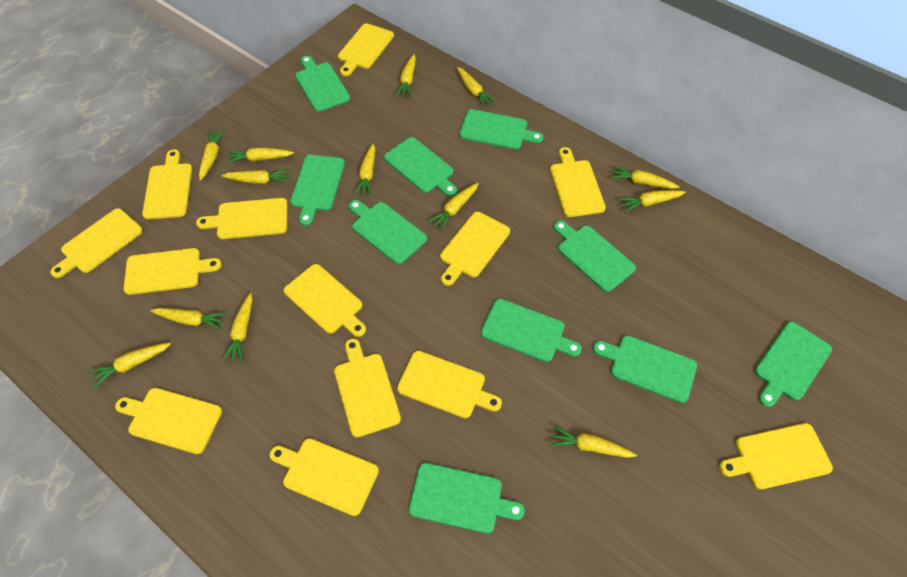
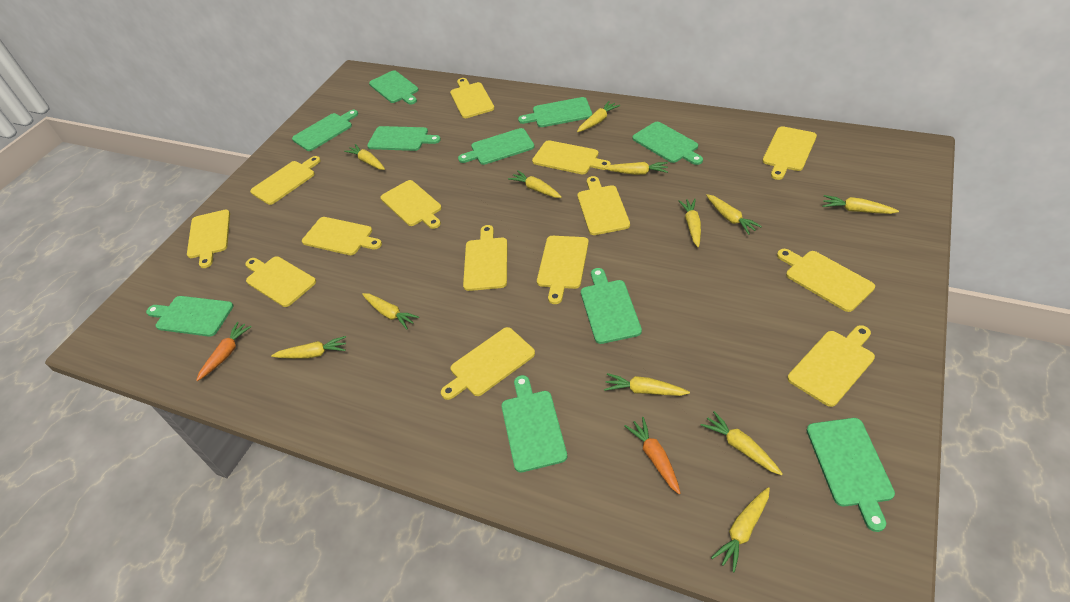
orange carrot: none = 0 -> [196,322,252,381] [624,417,681,494] = 2
yellow carrot: [89,343,171,387] [150,308,227,330] [199,129,225,181] [221,170,290,184] [222,293,253,362] [227,147,294,164] [354,144,375,196] [395,54,416,97] [428,183,479,231] [457,67,497,107] [550,426,637,458] [610,165,680,189] [618,190,686,212] = 13 -> [271,336,346,359] [344,144,385,170] [362,293,419,329] [508,170,562,198] [577,101,620,132] [604,162,668,175] [604,373,690,396] [679,199,701,247] [700,411,783,475] [706,194,762,235] [711,487,770,572] [822,195,899,214] = 12
yellow cutting board: [50,208,143,278] [115,388,222,454] [123,248,222,295] [142,149,192,219] [196,198,287,239] [269,438,379,516] [284,264,366,337] [334,338,401,437] [338,23,394,76] [397,351,502,418] [440,212,510,286] [550,147,606,217] [719,423,833,490] = 13 -> [187,210,230,268] [245,256,316,307] [250,156,321,205] [302,217,382,255] [381,180,441,229] [441,327,535,400] [450,78,495,118] [463,225,508,291] [532,140,611,174] [537,236,589,304] [577,176,630,235] [762,126,817,180] [777,249,875,312] [787,325,875,407] = 14

